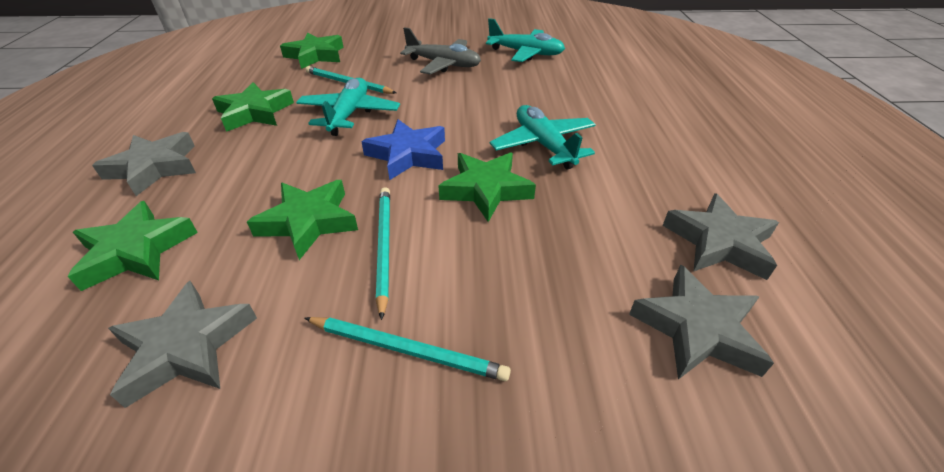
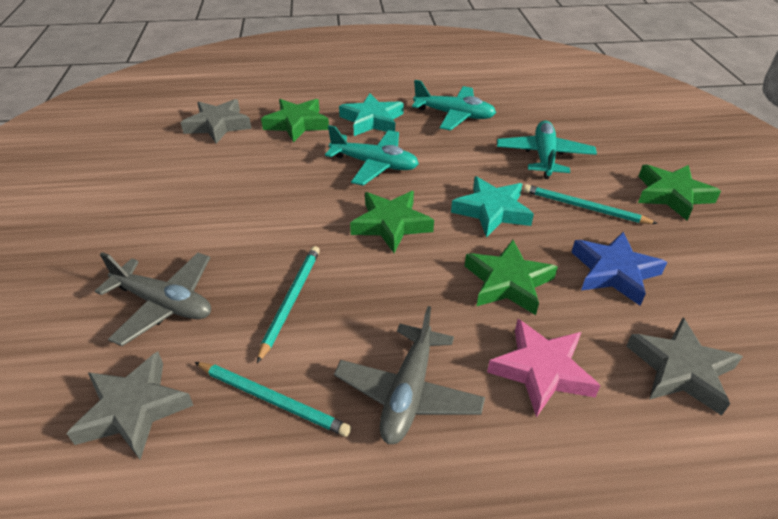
green star: [67,201,198,291] [212,82,294,132] [247,180,358,260] [280,33,344,69] [438,152,536,222] = 5 -> [261,99,329,143] [350,191,434,253] [465,240,558,315] [638,164,721,220] = 4
grey plane: [400,27,481,74] = 1 -> [95,252,211,346] [334,306,485,444] = 2
grey star: [92,132,196,196] [108,281,257,408] [629,265,774,380] [662,193,779,280] = 4 -> [66,351,194,460] [180,99,252,144] [626,318,743,416] = 3
pink star: none = 0 -> [487,319,601,418] = 1
turquoise star: none = 0 -> [339,93,404,136] [451,176,534,238] = 2

